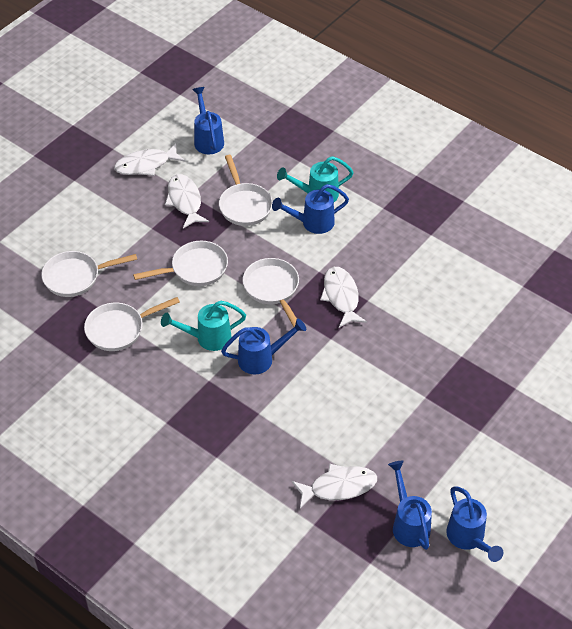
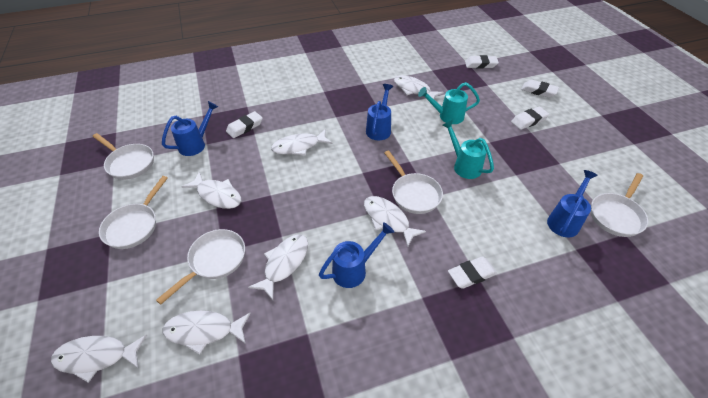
blue watering can: [192,87,224,154] [221,318,306,374] [272,184,349,234] [388,461,432,550] [446,486,503,562] = 5 -> [162,101,218,156] [319,222,394,288] [366,84,393,140] [547,170,598,237] = 4
white eraser: none = 0 -> [226,111,263,138] [448,256,497,289] [465,55,499,68] [511,107,549,130] [521,80,559,98] = 5
white fish: [114,143,185,176] [165,174,209,228] [292,464,377,509] [320,267,367,328] = 4 -> [51,335,147,383] [163,311,251,355] [182,172,241,209] [248,234,308,300] [271,129,332,156] [364,196,426,247] [394,75,444,99] = 7

